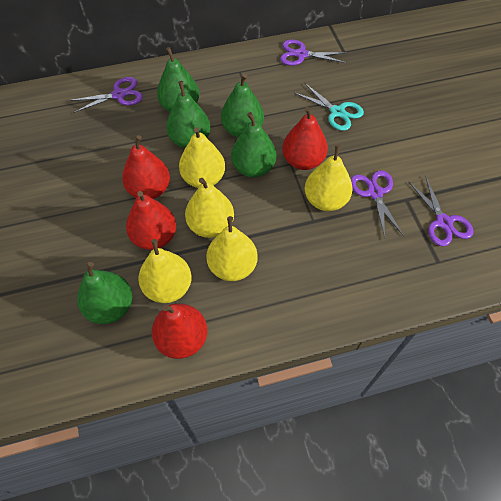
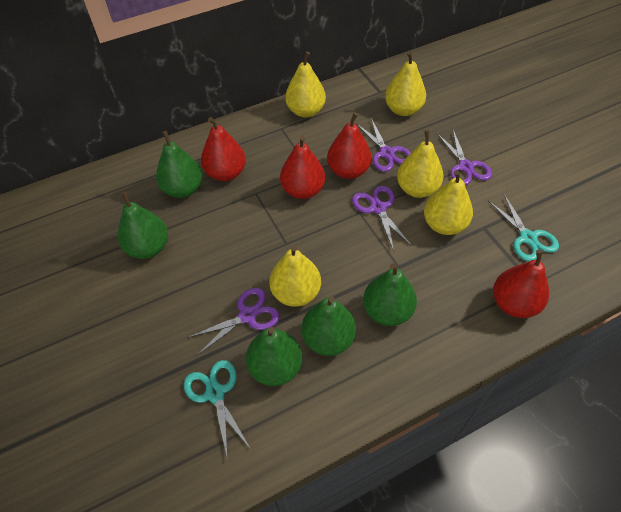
turquoise scissors: [295,83,364,131] = 1 -> [184,360,250,460] [488,194,559,261] = 2

